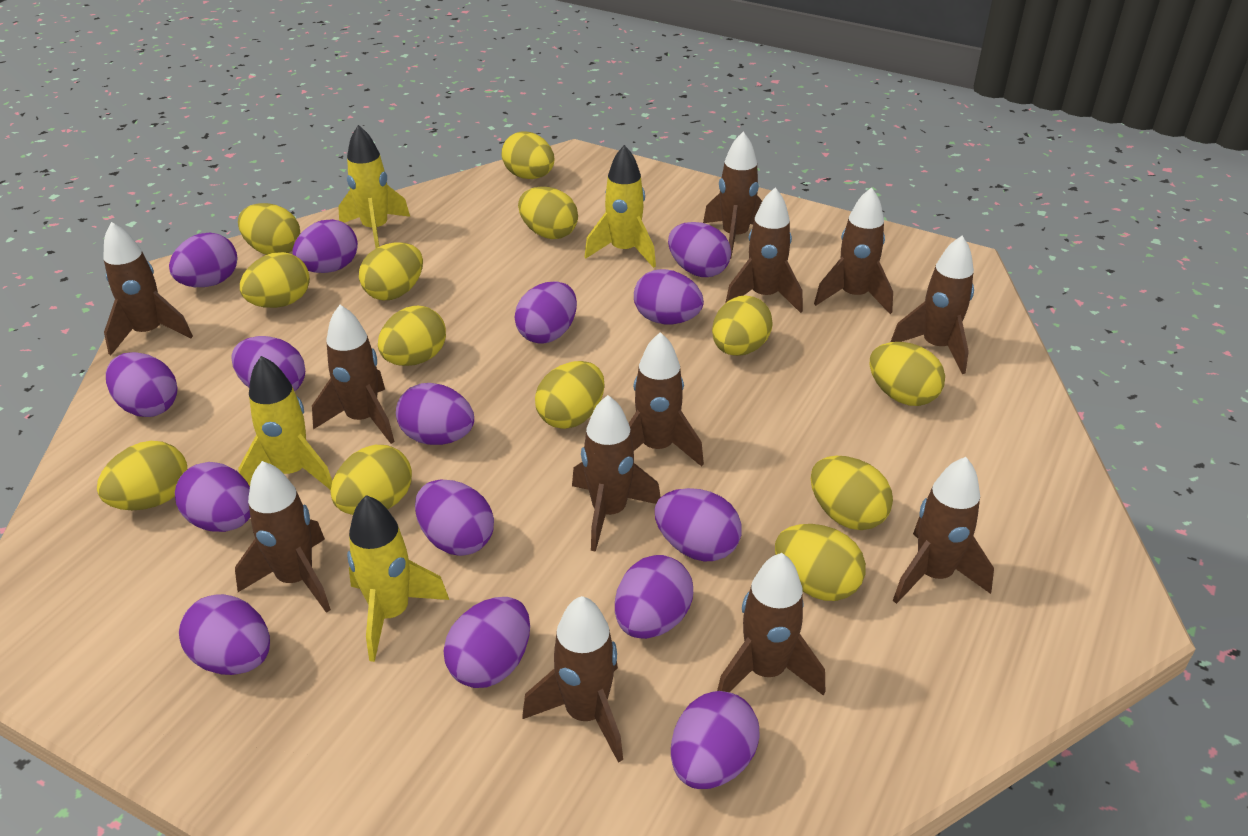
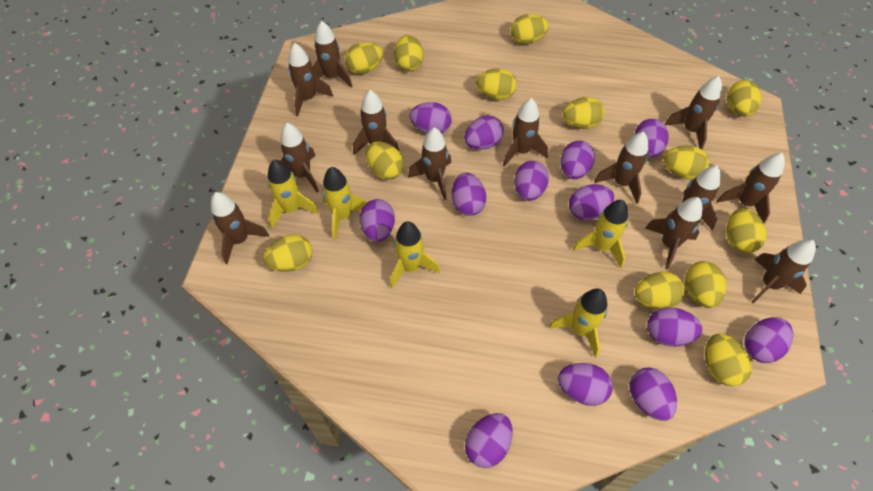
brown rocket: [103,222,193,355] [235,461,331,613] [312,305,395,444] [522,596,623,763] [572,395,661,552] [629,332,704,467] [703,132,762,259] [717,553,825,696] [725,187,803,313] [814,187,893,314] [891,236,974,374] [893,457,994,604] = 12 -> [211,192,269,264] [280,123,319,192] [288,43,333,117] [313,21,353,88] [353,90,399,155] [408,127,451,200] [503,98,548,167] [594,132,648,204] [645,197,702,270] [665,76,722,149] [666,165,721,230] [717,153,785,224] [751,239,816,304] = 13
purple egg: [106,352,178,417] [169,232,237,287] [175,462,250,532] [179,594,270,675] [231,336,305,392] [292,219,358,273] [396,383,474,445] [415,479,494,556] [443,597,530,688] [515,281,577,344] [615,555,693,639] [634,269,704,324] [655,488,742,561] [668,222,731,277] [671,691,760,789] = 15 -> [360,199,395,242] [409,102,452,133] [452,173,486,216] [464,116,504,150] [465,413,513,468] [514,161,549,201] [558,363,613,406] [560,141,595,179] [569,184,614,220] [629,367,677,421] [635,119,669,157] [647,307,702,347] [744,317,793,363] = 13
yellow rocket: [238,356,332,490] [338,125,410,248] [347,495,449,662] [584,145,656,268] = 4 -> [268,160,319,228] [322,167,367,240] [390,221,440,288] [549,288,607,358] [573,200,628,268] = 5

